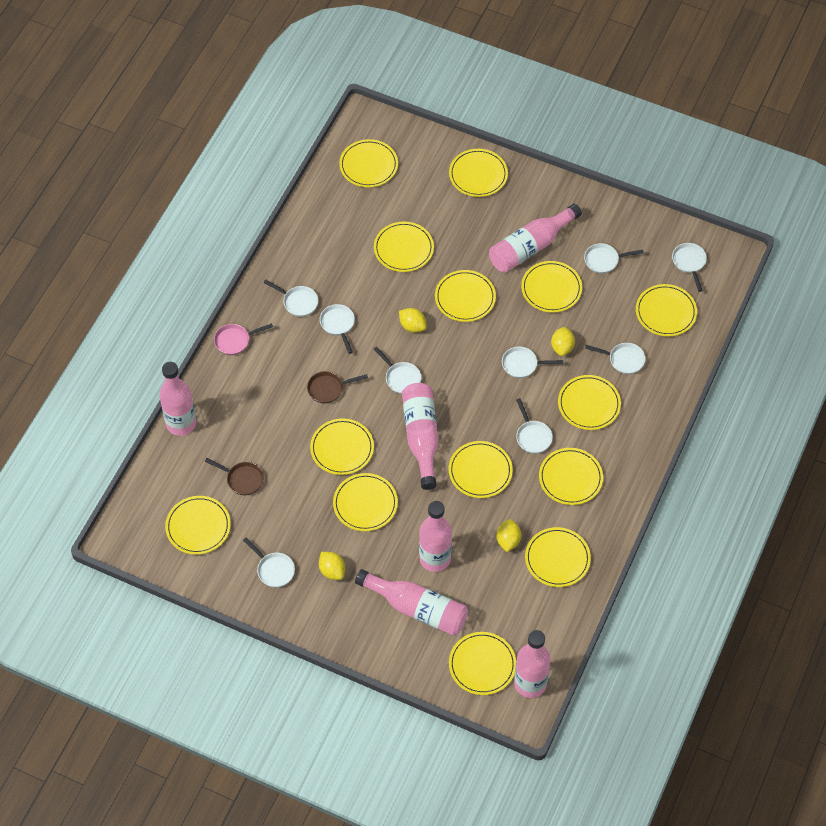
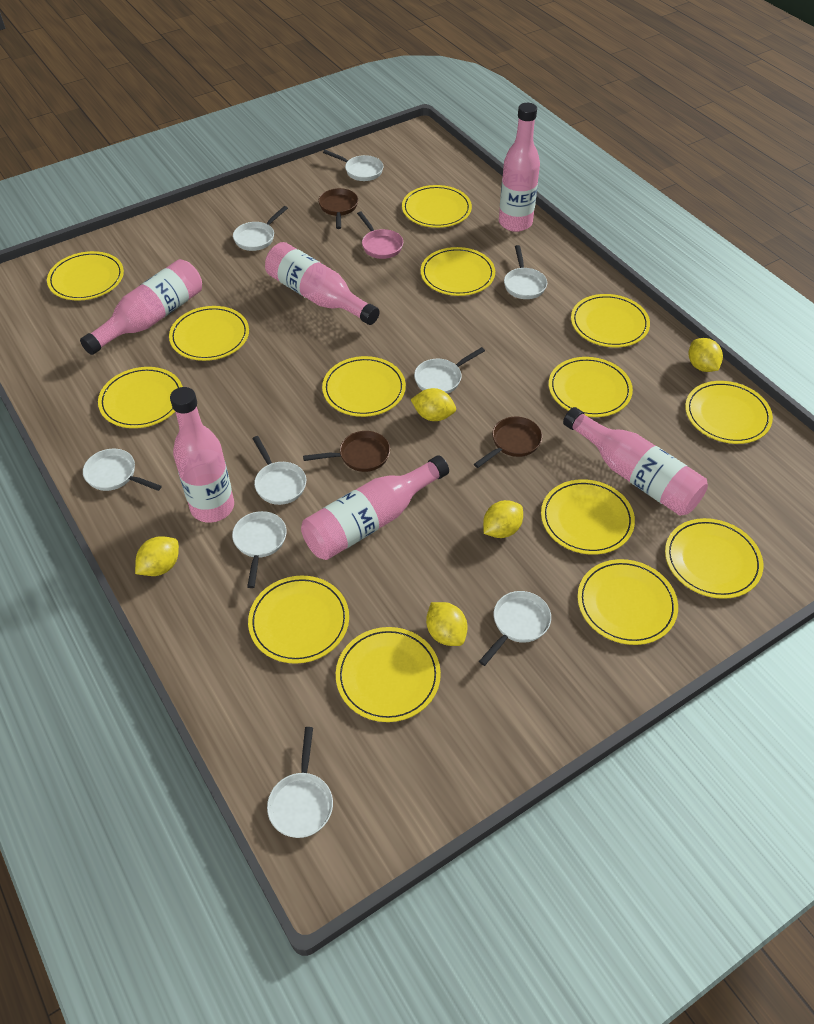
brown pan: [204,458,264,495] [307,371,368,403] = 2 -> [303,431,390,472] [318,188,358,229] [474,417,542,468] = 3
yellow lemon: [319,552,345,580] [399,308,427,333] [496,519,521,552] [551,327,575,356] = 4 -> [135,536,179,576] [410,388,456,421] [426,602,468,646] [483,500,523,538] [689,338,723,372] = 5

